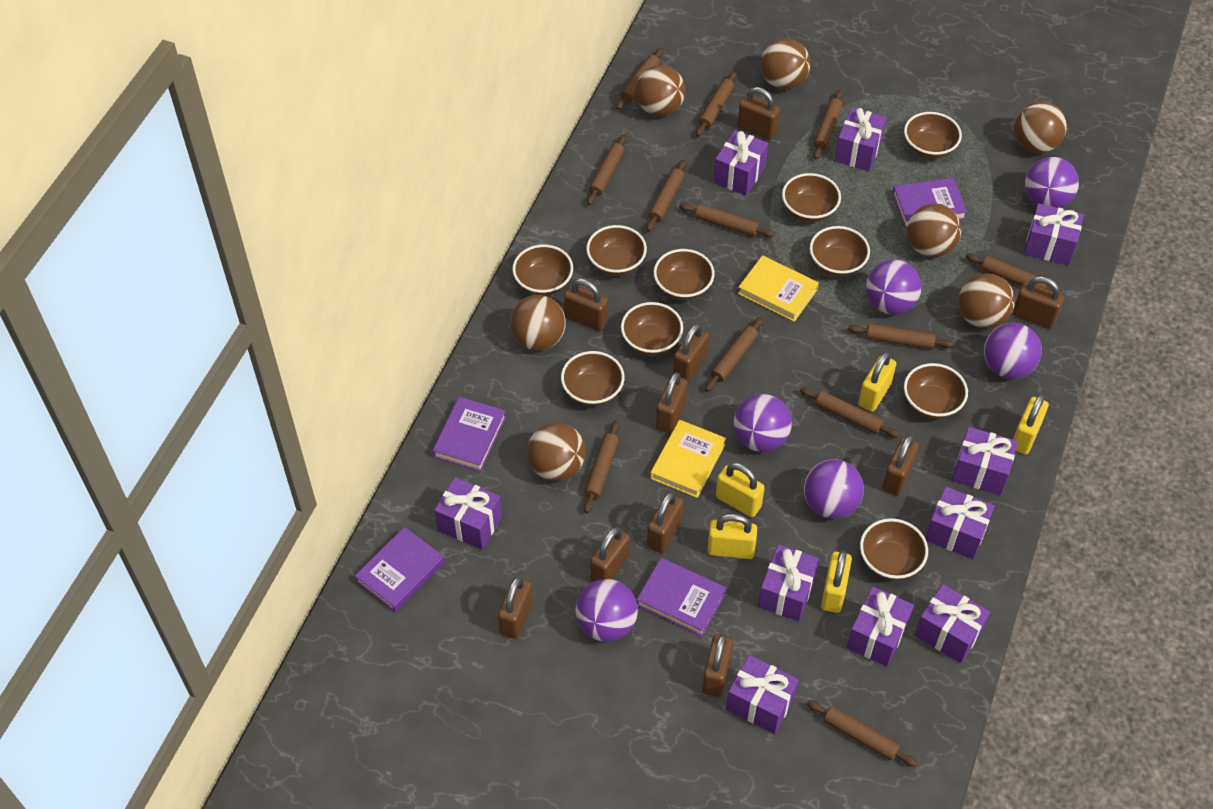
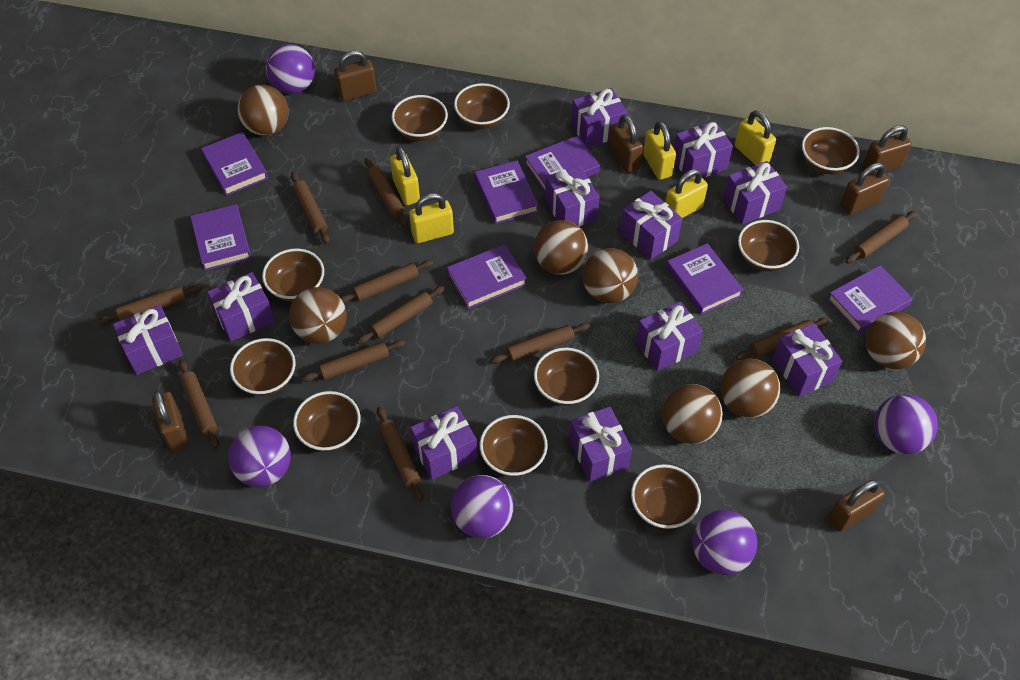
brown padlock: [498,576,533,639] [564,279,608,331] [590,527,630,582] [647,492,684,553] [656,372,688,433] [673,323,709,383] [702,634,734,697] [738,87,780,140] [882,435,919,496] [1013,276,1064,329] = 10 -> [152,390,189,451] [334,50,377,101] [609,115,643,173] [828,479,885,532] [840,163,889,215] [863,125,912,172] = 6
brown rolling pin: [583,420,619,513] [587,134,627,205] [616,48,664,110] [646,160,686,232] [679,203,775,238] [696,71,737,137] [705,317,763,392] [800,387,899,438] [807,700,917,767] [813,90,843,159] [848,324,954,349] [966,253,1064,295] = 12 -> [98,284,203,324] [178,360,219,449] [291,172,330,244] [302,340,405,382] [340,260,433,304] [357,286,445,344] [365,158,408,228] [377,406,423,502] [490,323,590,364] [736,317,829,360] [845,211,917,263] = 11
purple ball: [575,579,638,642] [734,394,792,452] [804,459,864,519] [866,260,921,315] [984,323,1042,379] [1025,157,1079,208] = 6 -> [228,426,291,487] [265,44,315,94] [451,475,514,538] [692,510,757,575] [874,394,938,454] = 5
purple book: [355,527,445,612] [432,397,506,472] [637,558,726,637] [892,178,967,228] = 4 -> [190,204,252,271] [201,132,268,196] [447,244,527,309] [475,160,539,224] [525,135,600,192] [666,243,743,315] [827,265,913,334] = 7
purple gift: [434,477,502,550] [713,130,768,196] [726,655,799,734] [758,544,820,621] [835,107,887,171] [847,586,914,666] [915,584,990,663] [925,487,995,559] [952,427,1018,495] [1024,203,1084,265] = 10 -> [113,305,183,375] [207,272,275,341] [410,406,478,480] [545,165,600,226] [569,406,632,482] [571,88,627,147] [620,191,682,260] [636,301,703,371] [674,121,733,179] [723,161,787,224] [772,323,842,396] = 11
yellow book: [650,420,726,498] [738,255,819,322] = 2 -> none = 0

